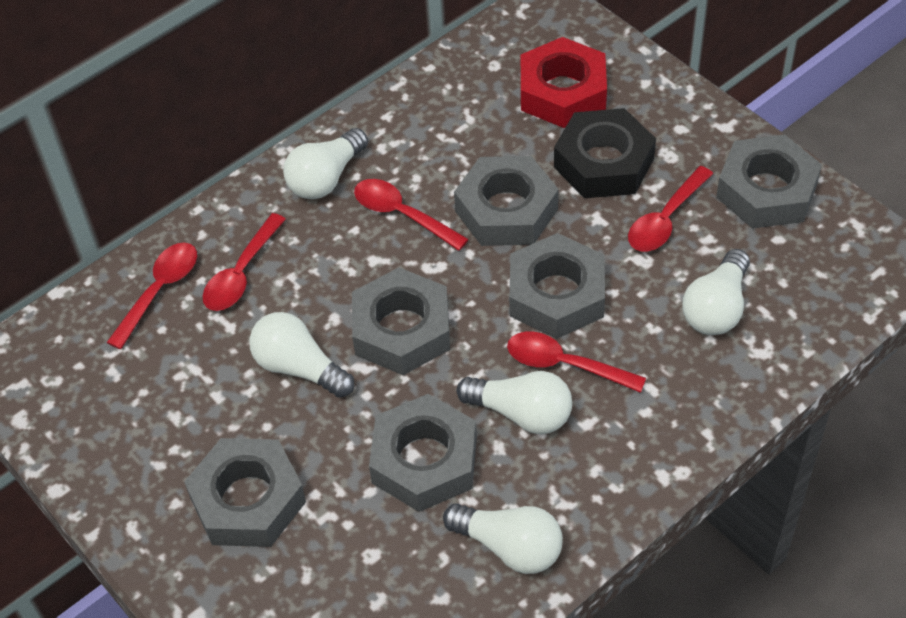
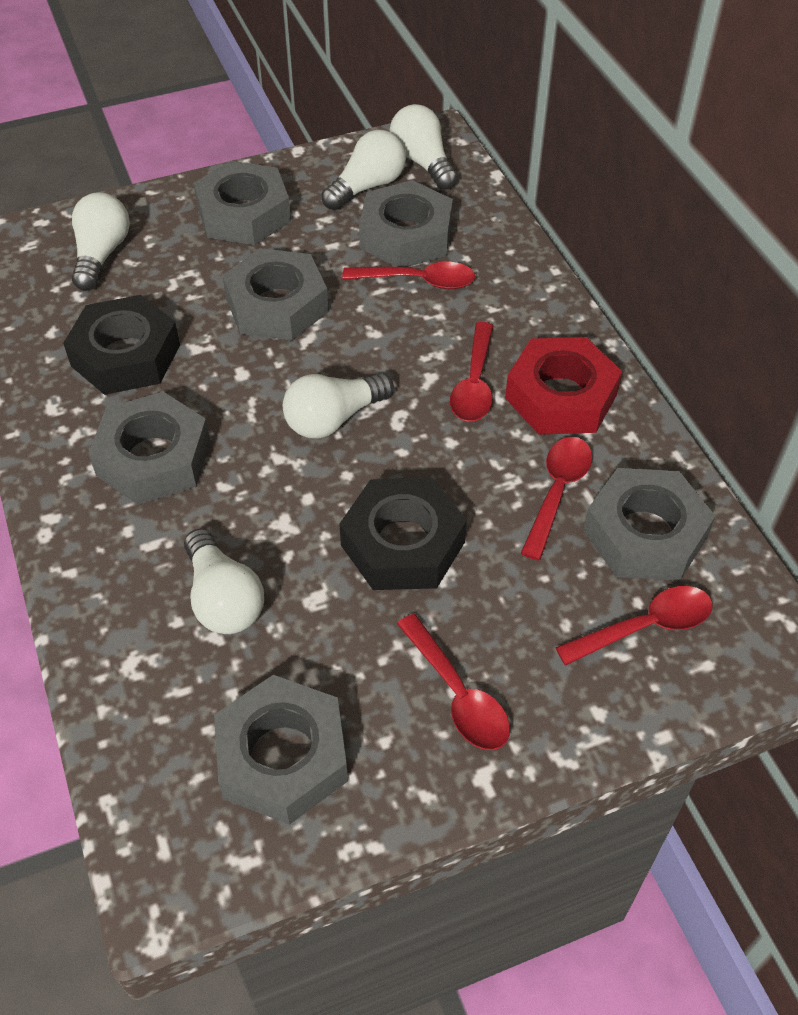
black nut: [554,108,656,198] = 1 -> [63,295,180,395] [339,478,467,590] = 2

